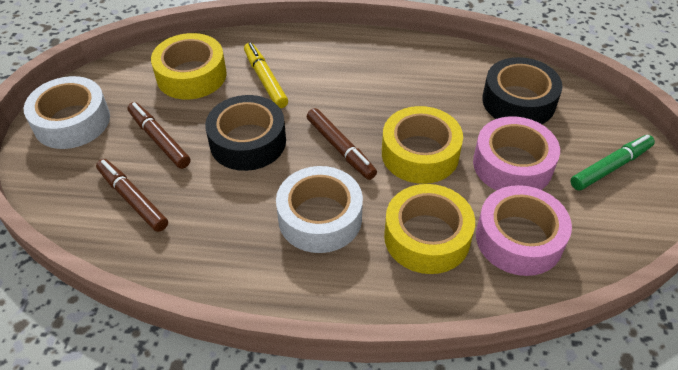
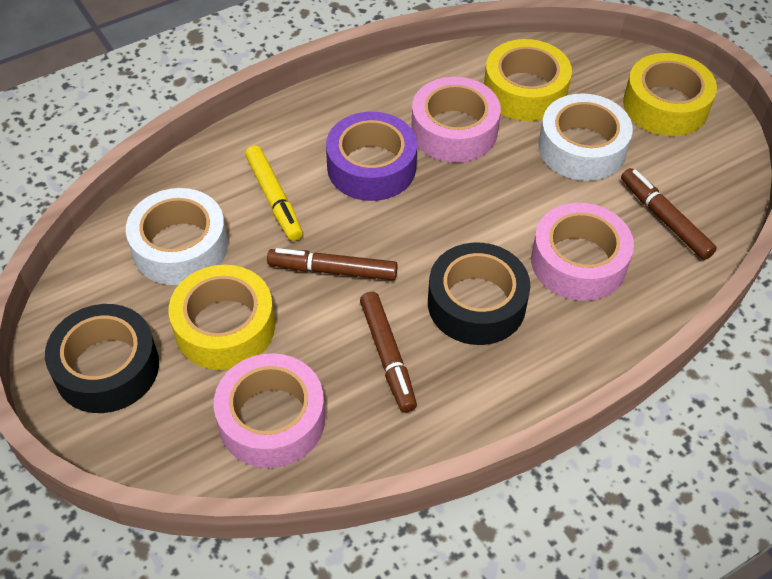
green marker: [571,135,655,191] = 1 -> none = 0
pink tape: [473,116,560,191] [476,185,572,276] = 2 -> [214,353,325,468] [411,77,501,163] [531,203,634,301] = 3
purple tape: none = 0 -> [326,112,417,201] = 1

